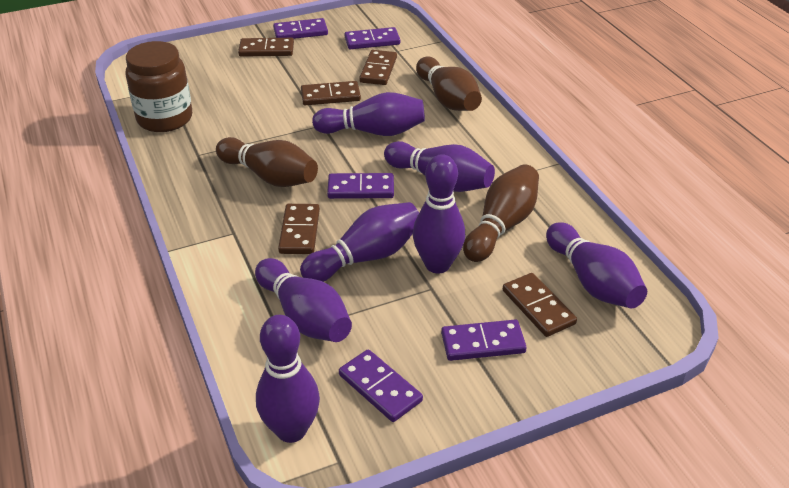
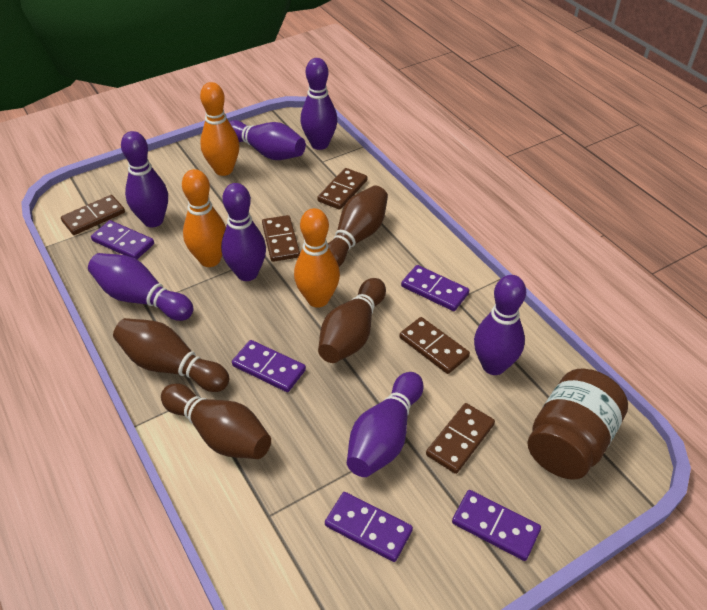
brown bowling pin: [216,137,318,187] [416,57,482,111] [463,164,539,262] = 3 -> [113,318,229,392] [161,383,271,459] [318,278,386,363] [328,185,388,267] = 4
orange bowling pin: none = 0 -> [182,169,226,267] [200,82,239,176] [294,208,340,308] = 3

